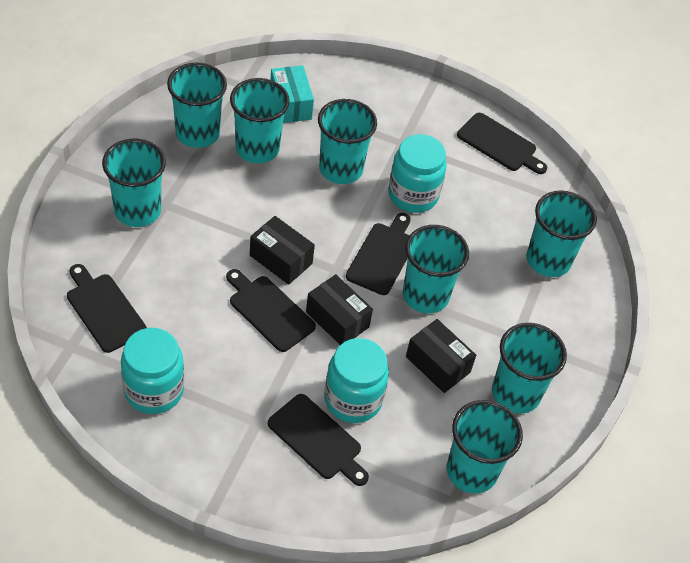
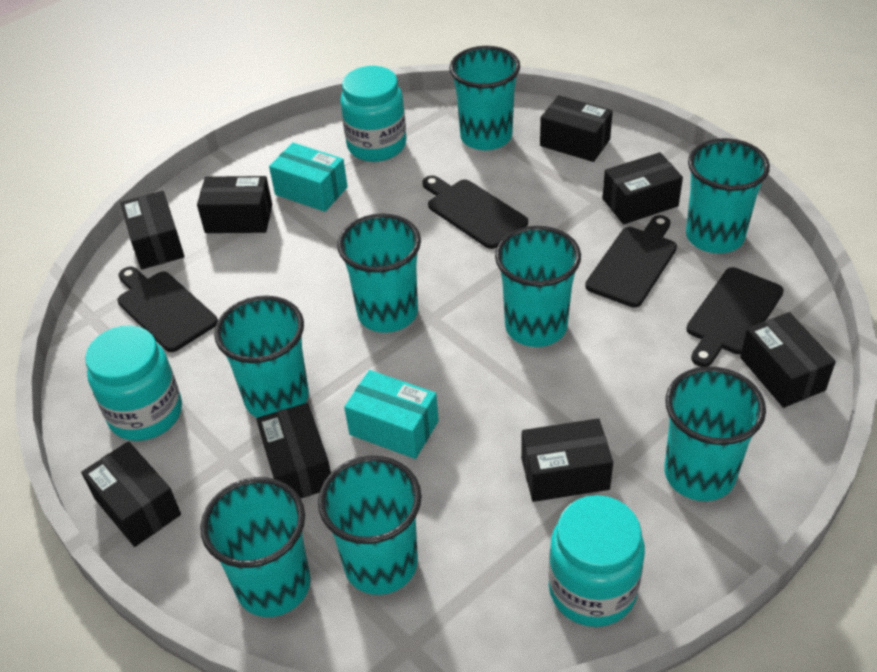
black box: [250,216,315,285] [306,274,373,345] [406,319,476,393] = 3 -> [81,441,181,547] [120,191,185,270] [197,176,272,233] [256,403,331,498] [521,418,613,502] [540,95,613,162] [602,152,683,224] [740,312,836,408] = 8
black cutting board: [67,264,147,353] [226,269,316,352] [268,394,369,486] [346,213,411,295] [457,113,547,174] = 5 -> [117,267,218,352] [422,175,528,249] [585,215,677,308] [686,267,784,367] = 4
turquoise box: [271,65,314,123] = 1 -> [269,143,348,212] [344,370,439,459] = 2

